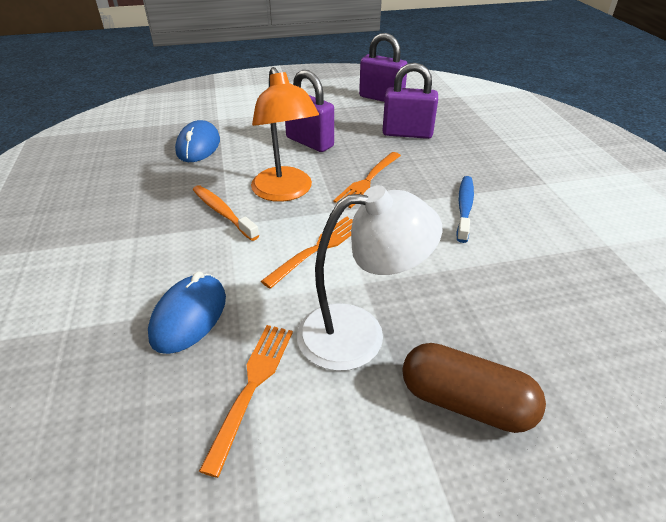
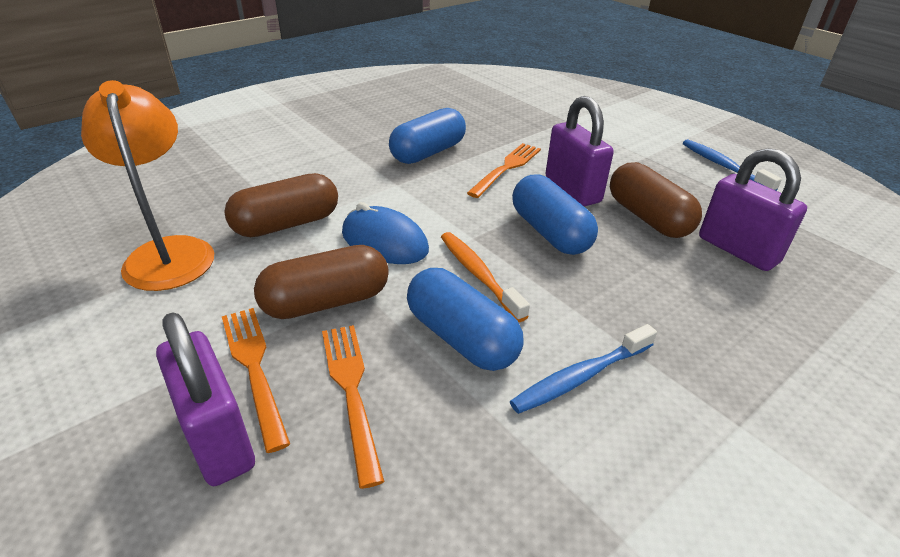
blue capsule: none = 0 -> [389,108,466,164] [407,268,524,371] [512,174,598,255] = 3
blue mouse: [148,271,226,354] [175,120,220,162] = 2 -> [342,202,429,264] = 1
blue toothbrush: [456,176,474,243] = 1 -> [510,324,657,414] [683,139,782,191] = 2
brown capsule: [402,343,546,433] = 1 -> [224,173,338,237] [254,245,389,319] [610,162,702,238] = 3
white lamp: [297,185,442,371] = 1 -> none = 0

